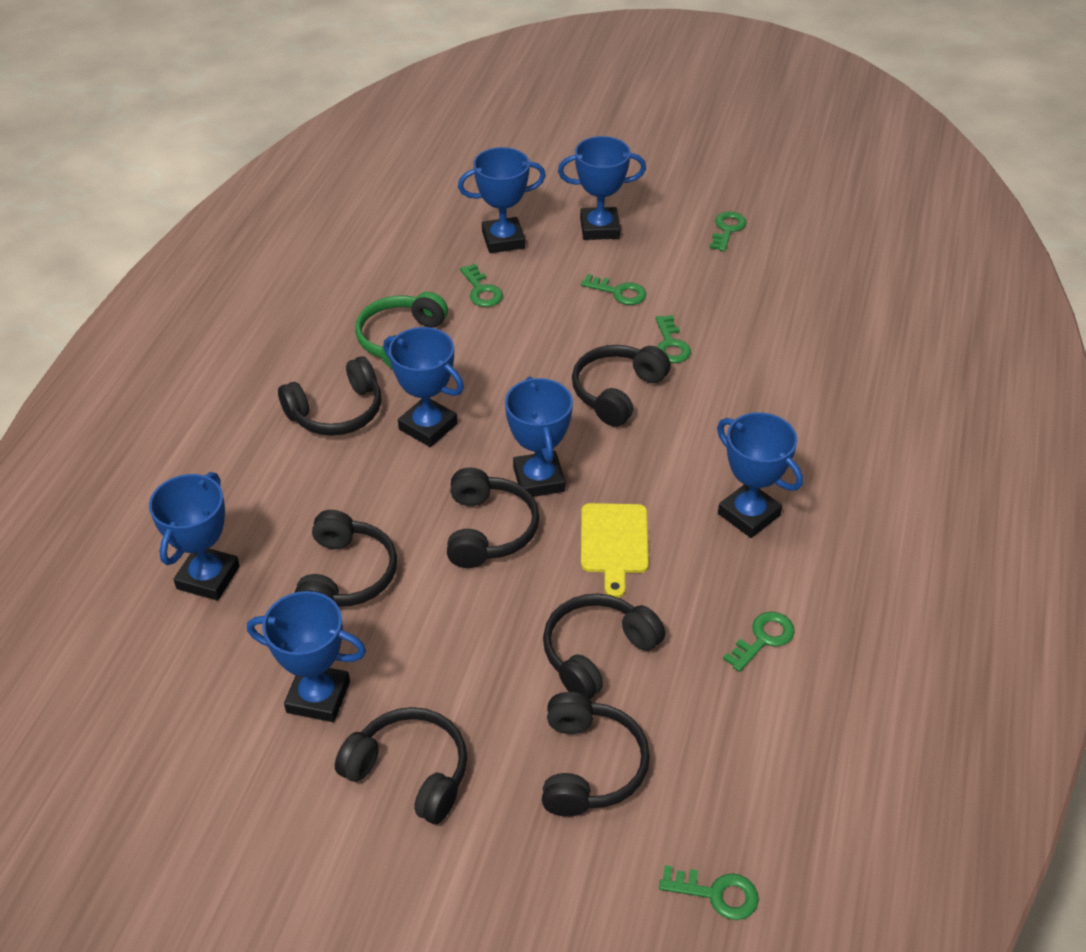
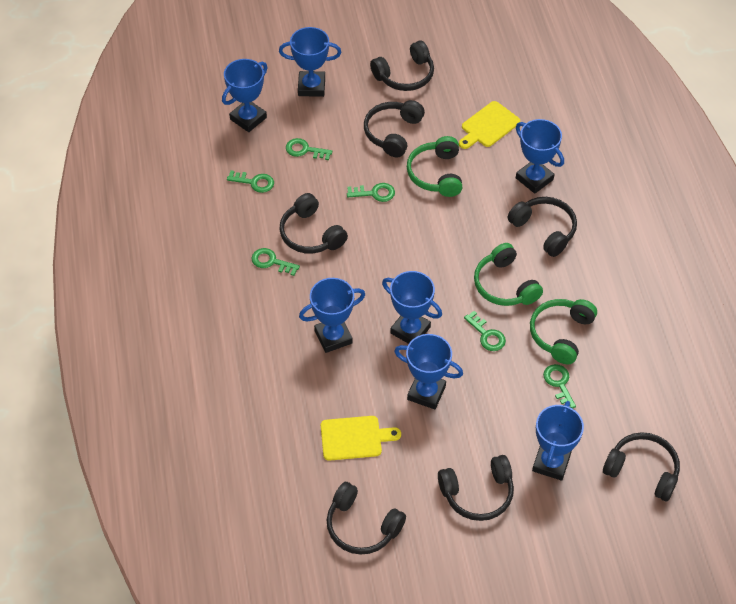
green headphones: [355,292,448,369] = 1 -> [407,136,462,197] [474,243,543,306] [530,299,597,364] = 3
yellow cutting board: [581,503,649,598] = 1 -> [321,416,401,461] [459,101,520,149] = 2

